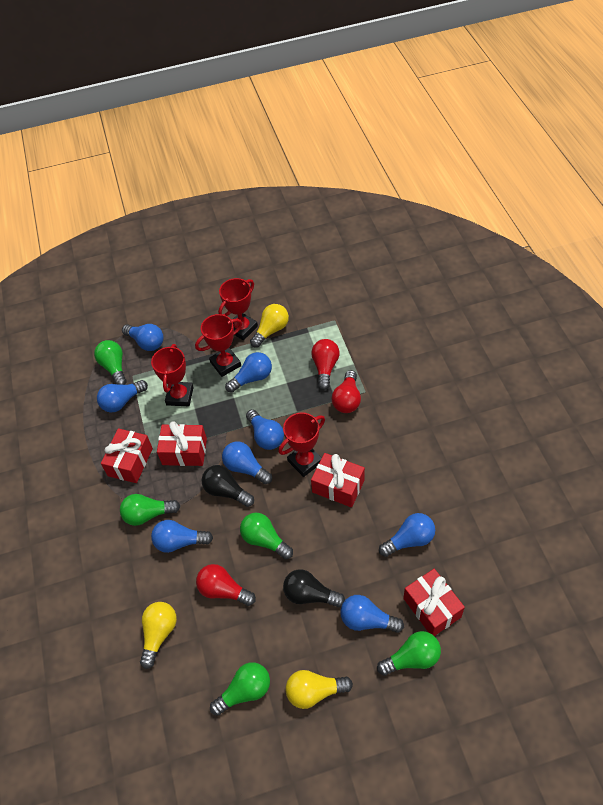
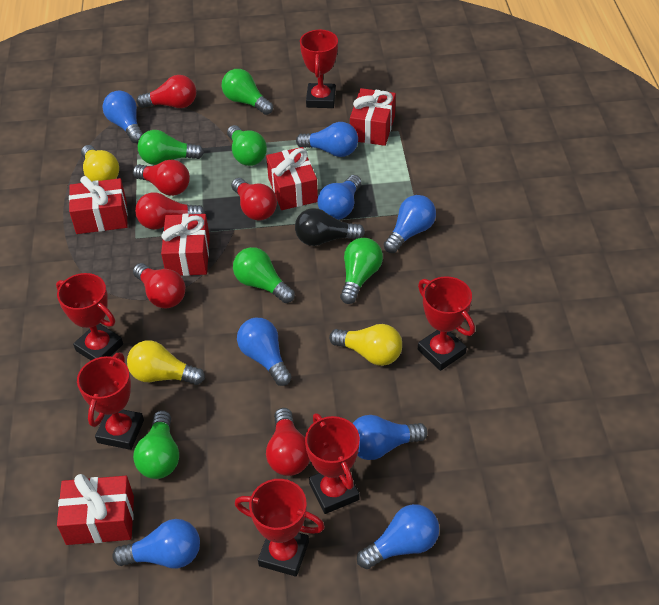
black light bulb: [202,465,254,507] [283,570,345,607] = 2 -> [295,208,365,246] = 1
green light bulb: [94,340,127,385] [120,494,180,526] [210,662,270,716] [240,513,293,559] [377,631,441,676] = 5 -> [133,410,179,479] [138,130,204,165] [222,69,273,115] [227,125,267,166] [233,247,295,303] [340,238,383,304] = 6
red gift: [101,428,153,483] [157,421,207,466] [311,453,365,507] [403,569,465,636] = 4 -> [57,474,134,545] [69,176,128,234] [161,214,210,276] [266,147,318,210] [350,88,396,146] = 5
red light bulb: [196,564,256,606] [311,339,340,390] [331,370,361,413] = 3 -> [133,159,190,196] [133,263,185,308] [135,192,206,229] [137,75,196,108] [231,178,277,221] [266,408,310,476] = 6
red trophy: [151,344,194,406] [195,314,242,377] [218,278,258,340] [278,413,325,477] = 4 -> [56,273,123,360] [77,353,144,450] [235,479,325,577] [300,29,338,108] [305,413,360,514] [418,276,475,371] = 6

